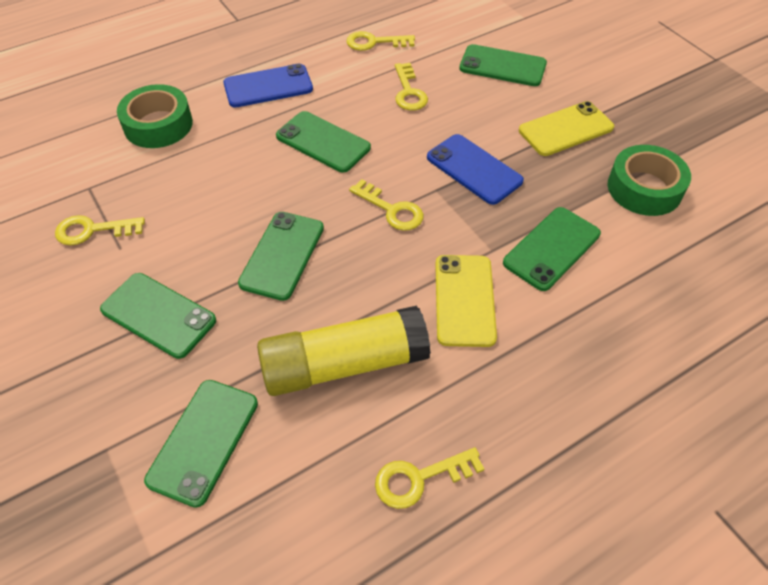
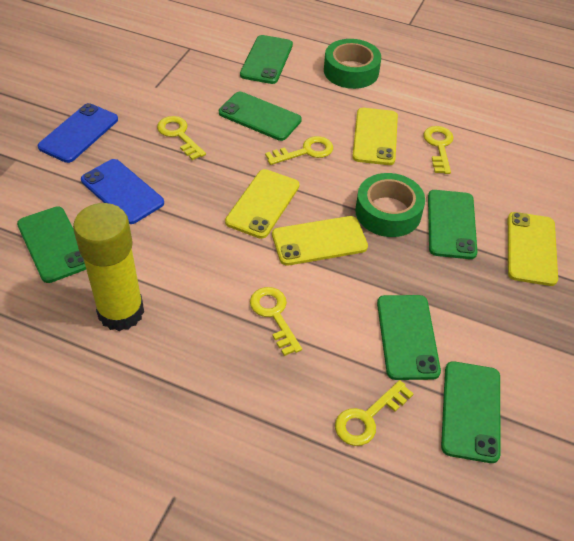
yellow phone: [435,255,497,347] [519,101,614,156] = 2 -> [225,169,300,239] [272,216,368,266] [352,108,398,165] [508,212,558,286] = 4

